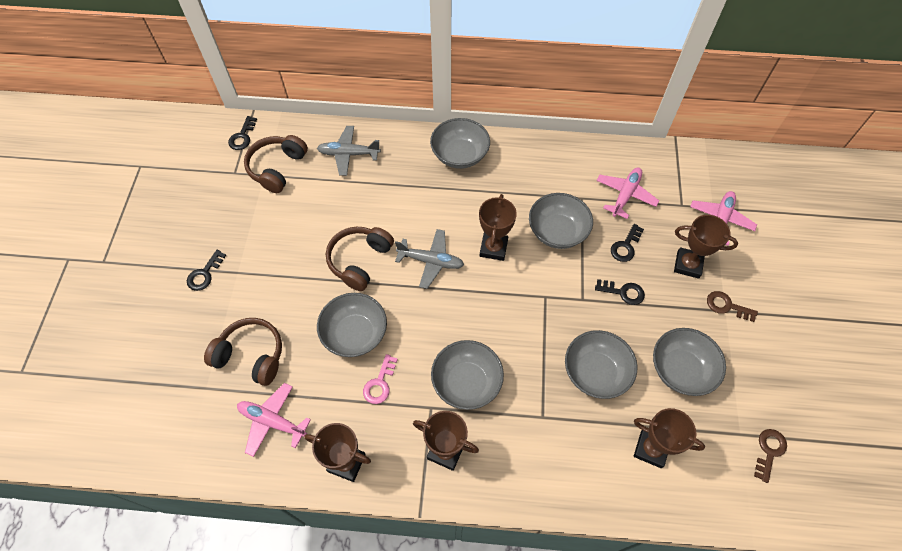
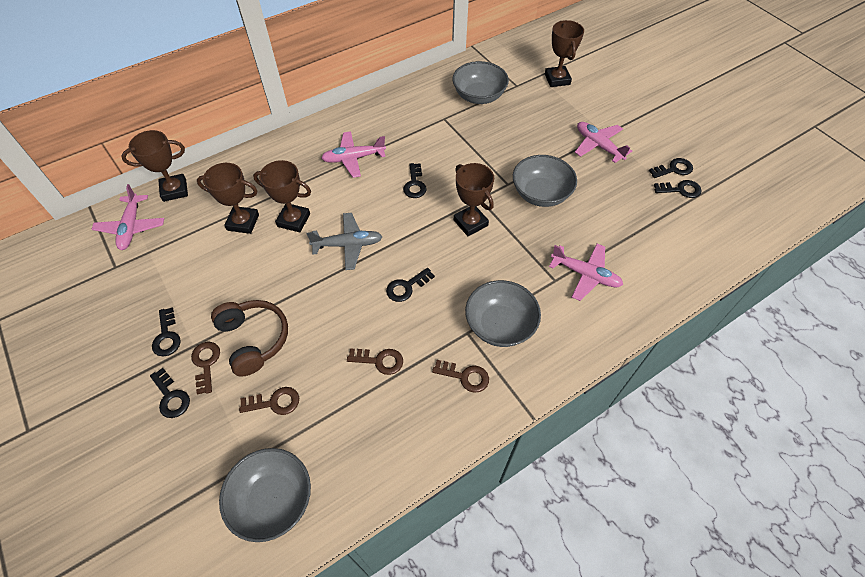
black key: [187,250,226,291] [228,116,257,150] [595,279,645,305] [611,224,644,262] = 4 -> [150,368,190,418] [152,308,181,356] [386,268,435,302] [403,163,427,198] [649,158,693,178] [654,180,702,198] = 6
brown headphones: [204,318,282,386] [244,135,308,193] [326,227,394,291] = 3 -> [211,300,288,377] = 1
brown key: [707,291,758,322] [754,429,787,483] = 2 -> [191,342,220,395] [239,387,299,415] [347,348,403,375] [432,360,489,393] = 4
grey bowl: [317,293,387,357] [430,118,490,169] [431,340,504,410] [529,193,593,249] [565,330,638,399] [653,328,726,396] = 6 -> [219,448,311,542] [453,61,509,104] [465,280,541,347] [513,155,577,207] = 4
grey plane: [317,126,381,176] [395,229,464,289] = 2 -> [307,213,383,270] = 1
pink key: [363,354,398,404] = 1 -> none = 0
pink plane: [237,383,311,457] [596,167,659,219] [690,191,757,246] = 3 -> [91,184,164,250] [321,131,386,178] [549,244,623,301] [575,122,632,163] = 4

